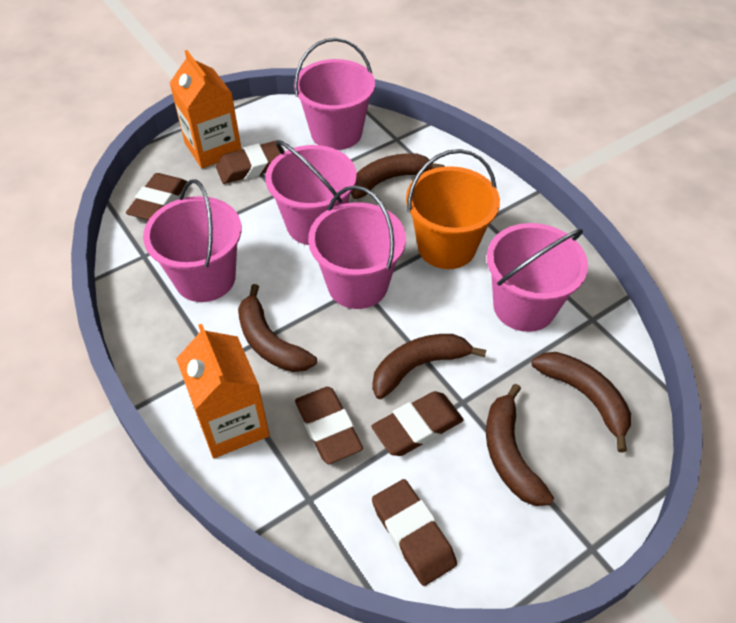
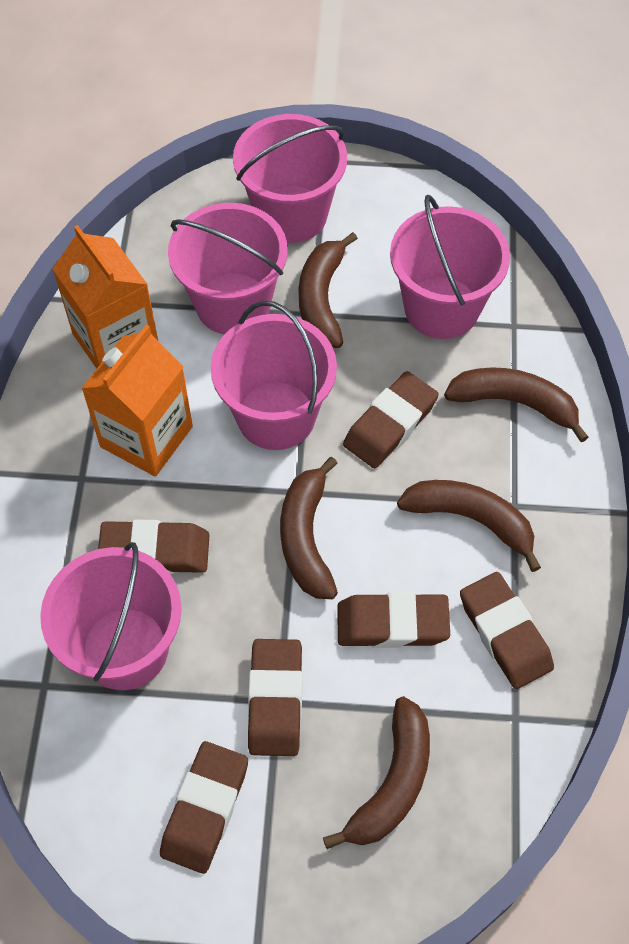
brown eraser: [126,173,187,220] [216,140,285,184] [295,387,363,464] [371,391,464,456] [372,479,457,586] = 5 -> [98,520,209,574] [160,741,248,874] [248,639,302,756] [337,592,450,648] [343,371,439,468] [460,572,554,689] = 6
orange bucket: [406,149,500,269] = 1 -> none = 0

